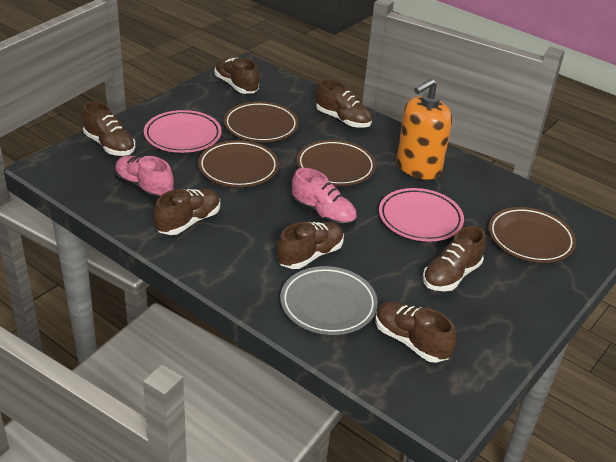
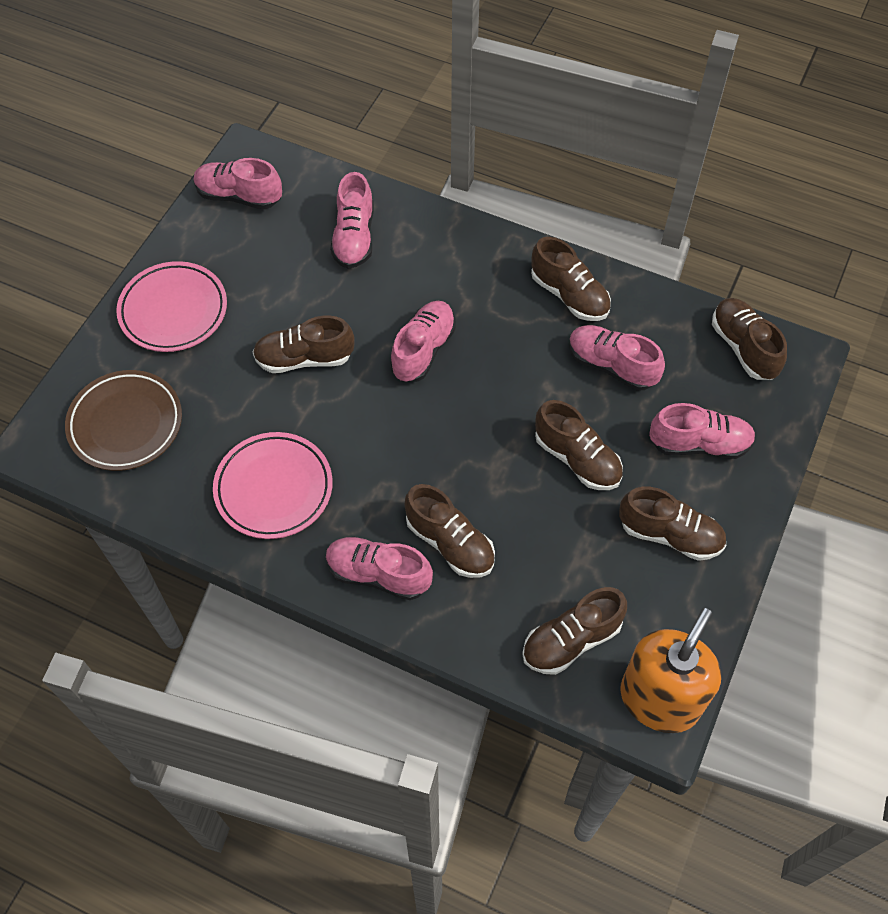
brown plate: [198,140,279,187] [224,101,299,142] [297,140,376,186] [488,207,576,263] = 4 -> [65,370,182,471] = 1
grey plate: [280,266,378,335] = 1 -> none = 0
pink shoe: [114,155,174,199] [292,168,357,227] = 2 -> [194,158,282,209] [326,537,433,600] [330,172,374,269] [390,301,456,382] [569,325,665,391] [649,403,756,459] = 6

